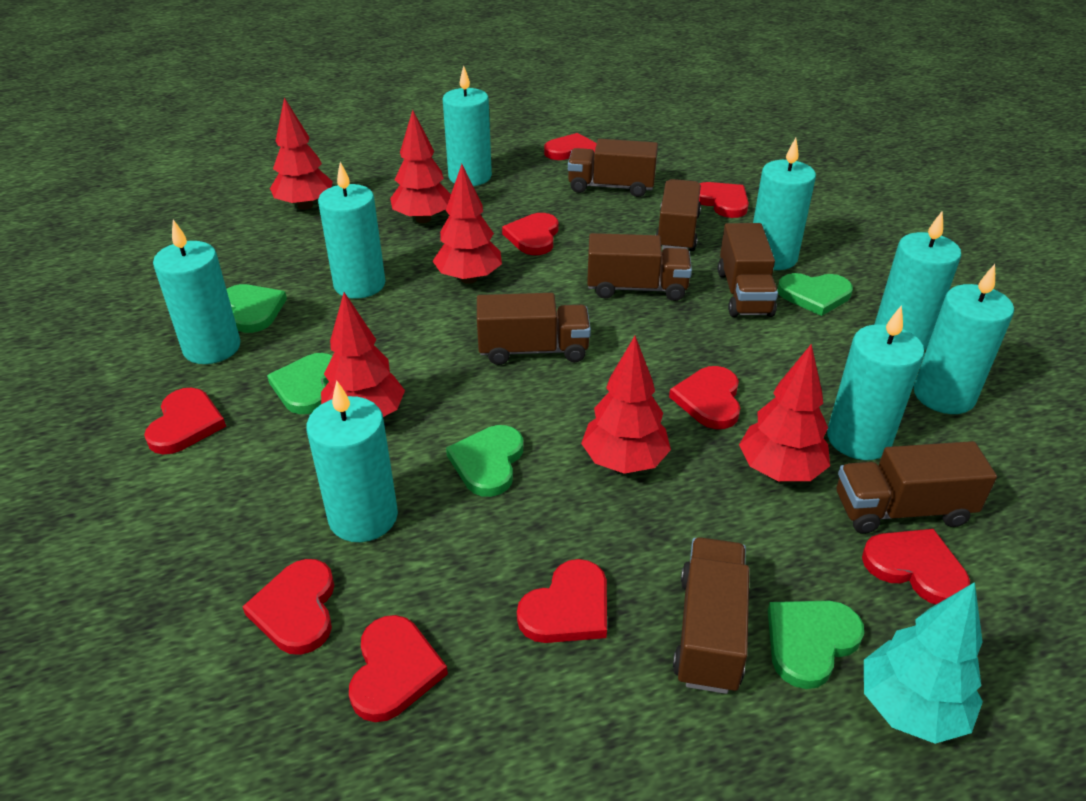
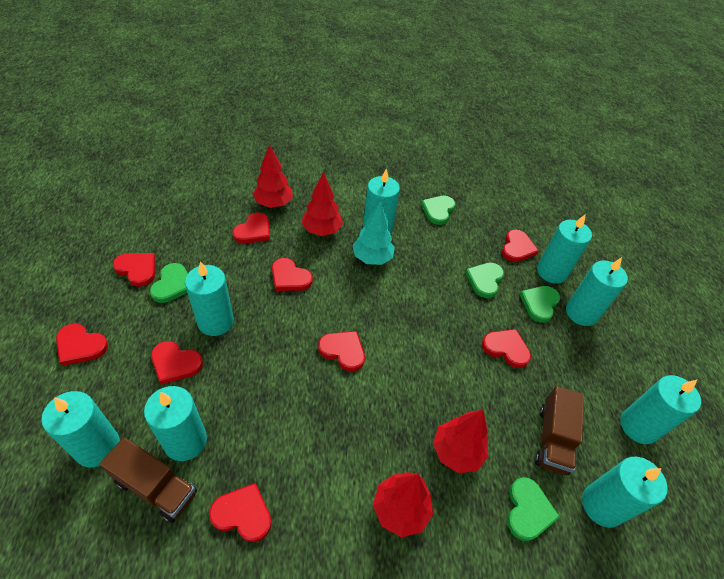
brown truck: [477,293,591,365] [568,139,658,197] [587,233,692,301] [655,179,701,251] [673,537,749,694] [718,223,778,317] [837,441,997,534] = 7 -> [99,437,197,523] [535,386,584,475] = 2
red tree: [270,98,333,210] [321,292,405,417] [390,110,451,223] [433,164,502,284] [581,336,671,474] [739,344,830,481] = 6 -> [253,144,293,208] [302,172,343,236] [373,472,433,537] [433,409,488,473] = 4

